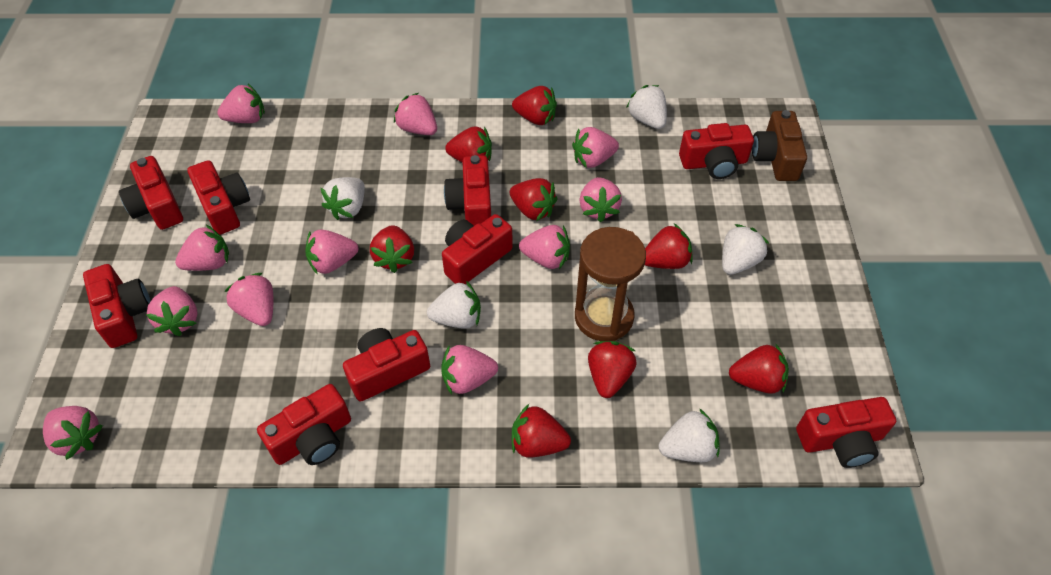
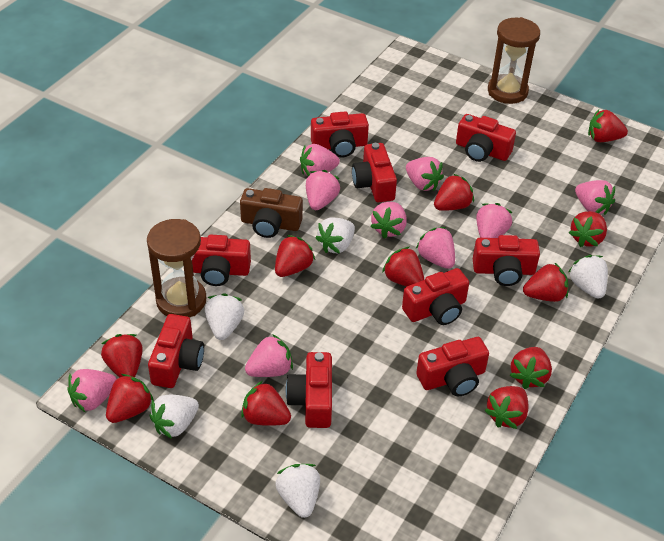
brown hourglass: [575,227,646,341] = 1 -> [147,219,206,318] [488,17,540,104] = 2
pink strawberry: [43,406,103,460] [146,286,197,336] [175,225,229,271] [217,84,265,123] [224,273,273,326] [305,229,358,275] [394,93,437,135] [441,345,498,395] [519,225,570,269] [572,127,619,168] [579,177,622,222] = 11 -> [67,369,117,413] [245,334,293,377] [300,144,340,176] [306,170,340,210] [370,202,407,239] [406,157,444,191] [416,227,455,269] [476,203,513,238] [575,180,615,215] = 9
red strawberry: [370,225,414,273] [445,127,492,163] [510,178,557,221] [512,86,557,125] [512,404,571,458] [588,341,637,398] [645,224,693,269] [729,344,789,394] = 8 -> [101,334,143,377] [106,374,154,423] [241,381,291,426] [275,235,315,277] [382,247,424,286] [434,174,474,211] [484,386,529,429] [510,347,552,389] [523,263,568,302] [569,211,607,247] [588,109,628,142] = 11

